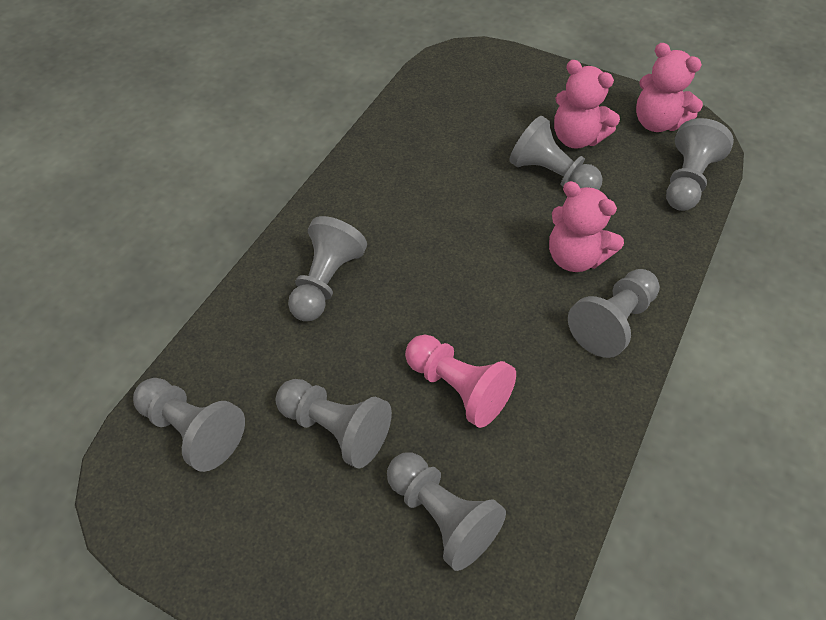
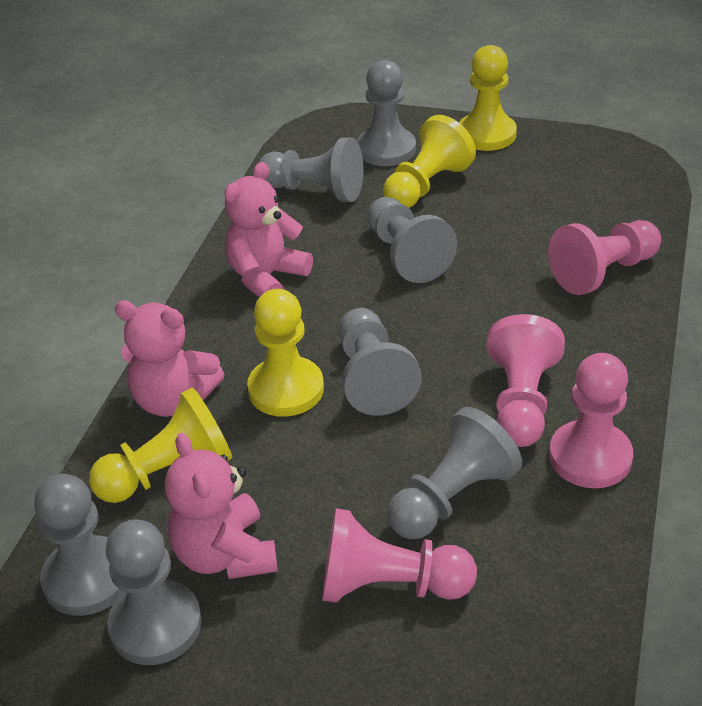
pink pawn: [405,335,516,428] = 1 -> [322,508,477,603] [486,314,565,447] [548,220,661,295] [549,353,633,488] = 4
yellow pawn: none = 0 -> [89,387,232,503] [247,289,324,417] [383,115,476,208] [459,45,517,151] = 4

